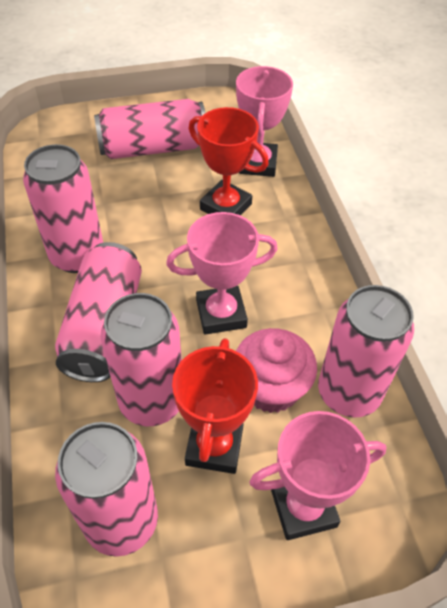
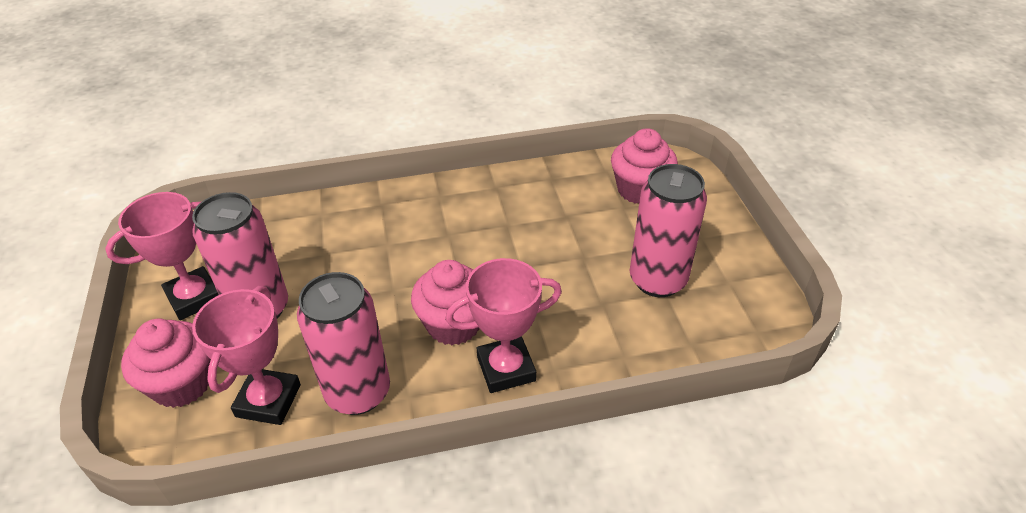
pink can: [23,144,103,273] [55,242,142,382] [55,422,158,557] [94,99,205,159] [101,293,182,426] [318,285,414,417] = 6 -> [192,192,288,318] [297,272,390,415] [630,164,707,297] = 3
pink cupcake: [236,328,317,413] = 1 -> [121,318,211,408] [411,260,480,345] [611,128,678,204] = 3
red trophy: [172,338,258,474] [189,107,269,216] = 2 -> none = 0

